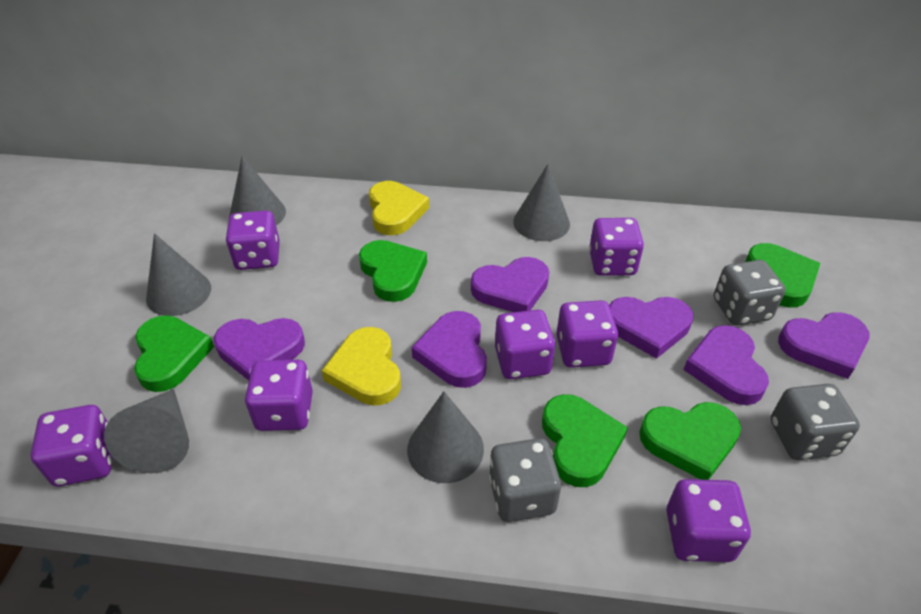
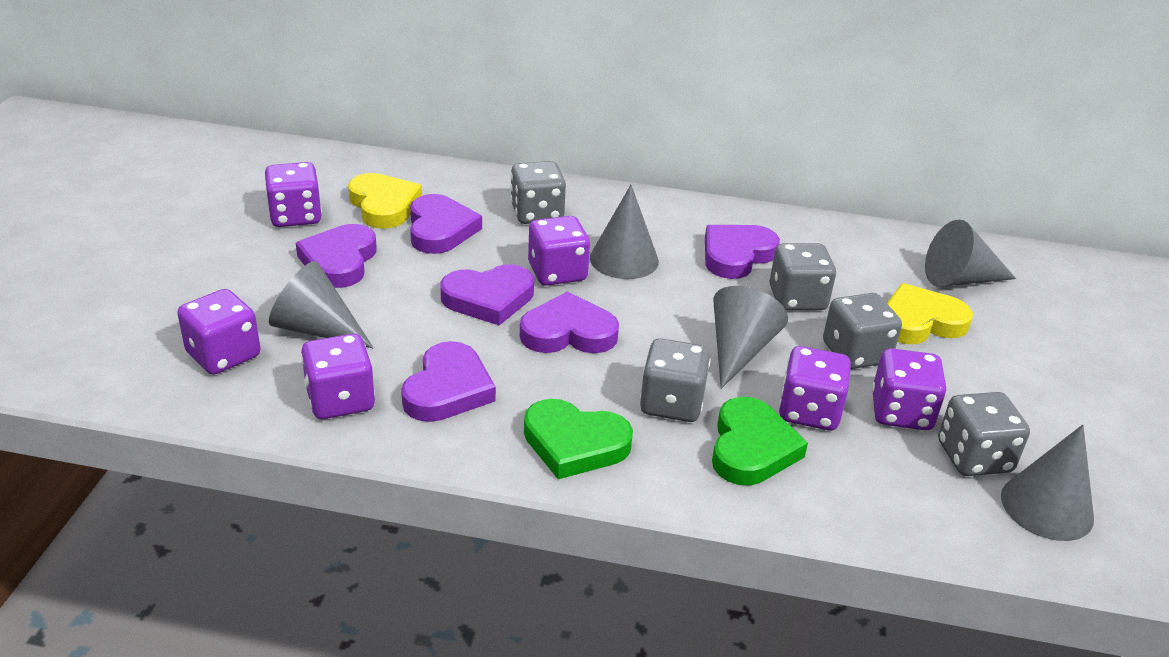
green heart: [134,315,214,392] [359,240,427,302] [542,394,628,487] [639,402,741,480] [746,243,820,307] = 5 -> [524,399,633,479] [712,397,808,486] = 2
grey dice: [489,438,561,522] [714,260,786,326] [771,384,860,460] = 3 -> [510,161,566,224] [640,338,711,422] [770,243,836,311] [823,293,902,369] [938,392,1030,476] = 5
purple dice: [31,405,112,487] [226,211,280,270] [245,360,313,431] [495,310,555,379] [556,300,618,368] [589,218,644,276] [667,479,751,562] = 7 -> [177,289,261,375] [265,162,322,227] [301,334,375,419] [528,216,590,286] [779,346,851,430] [872,348,947,430] = 6

